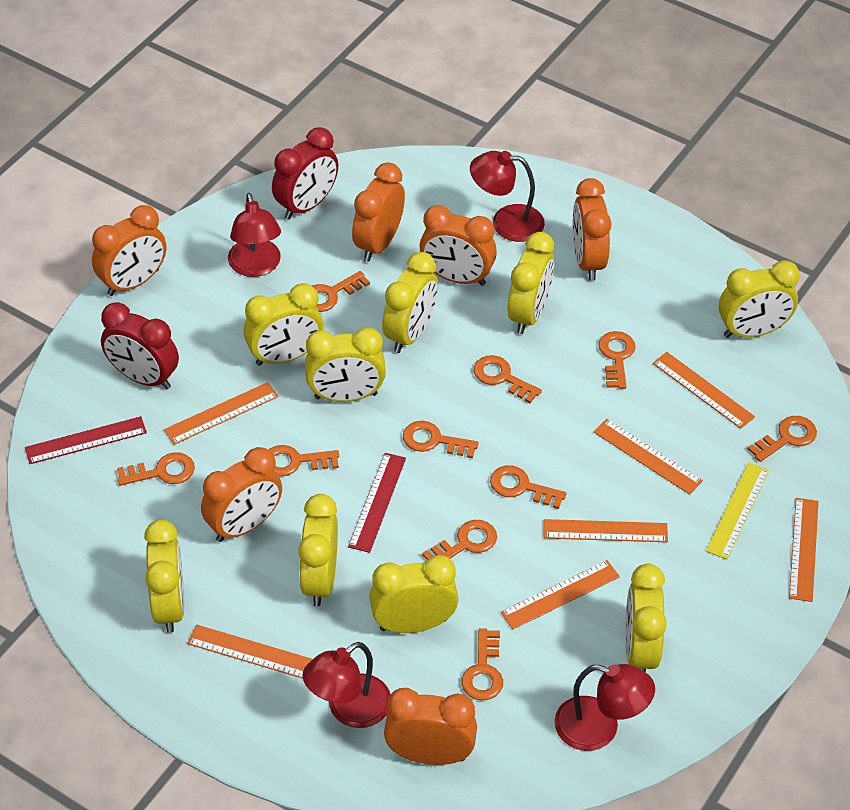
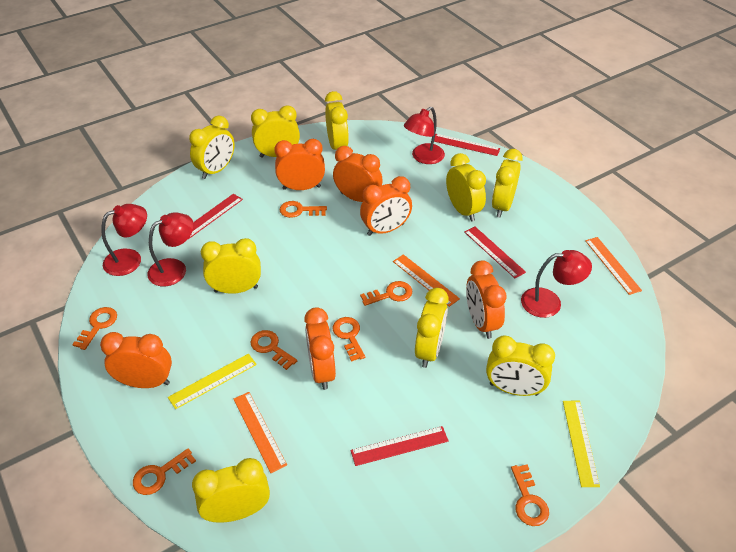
orange key: [117,452,195,486] [269,445,339,477] [312,271,370,312] [403,421,479,458] [422,520,497,560] [461,628,503,701] [474,355,542,403] [490,465,566,509] [598,331,636,389] [748,416,817,462] = 10 -> [72,307,117,350] [133,449,196,495] [251,330,297,370] [279,201,327,218] [333,317,365,362] [360,281,412,306] [511,465,549,526] = 7
orange ruler: [164,382,279,445] [187,624,313,679] [501,560,620,629] [544,519,668,542] [594,419,703,495] [653,352,755,429] [789,498,819,602] = 7 -> [233,392,287,473] [393,254,460,307] [585,237,642,295] = 3
red clock: [101,302,179,389] [272,127,339,220] = 2 -> none = 0
red ruler: [25,416,147,464] [348,453,406,553] = 2 -> [188,194,243,239] [350,426,449,466] [434,134,500,156] [464,227,526,278] = 4
yellow ruler: [706,462,769,560] = 1 -> [168,354,257,409] [563,401,600,487] = 2

